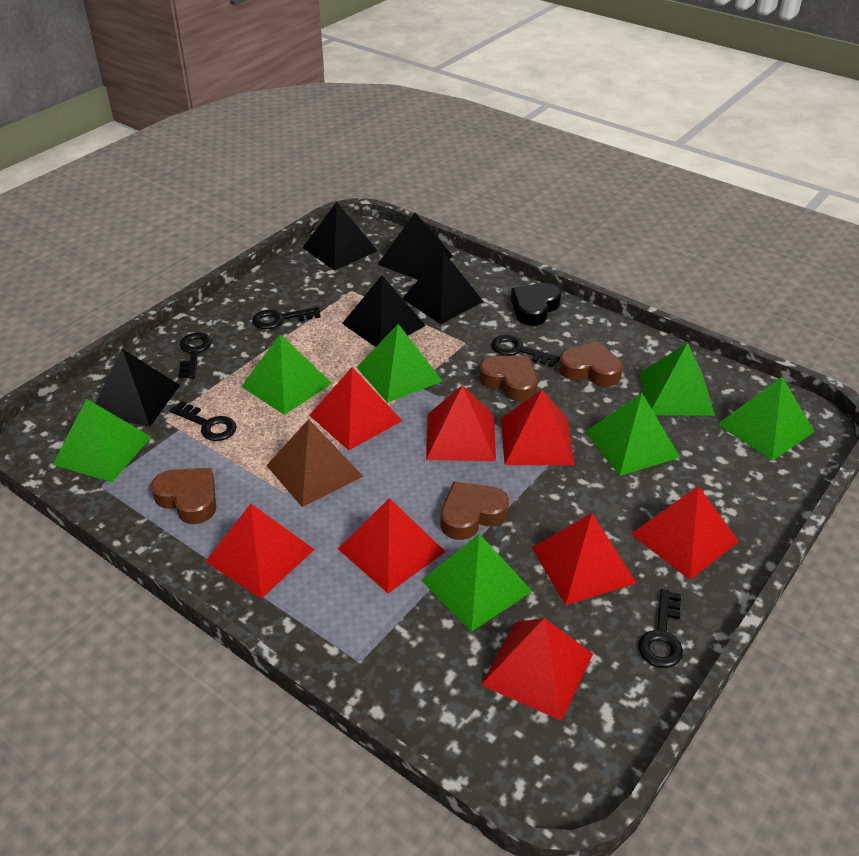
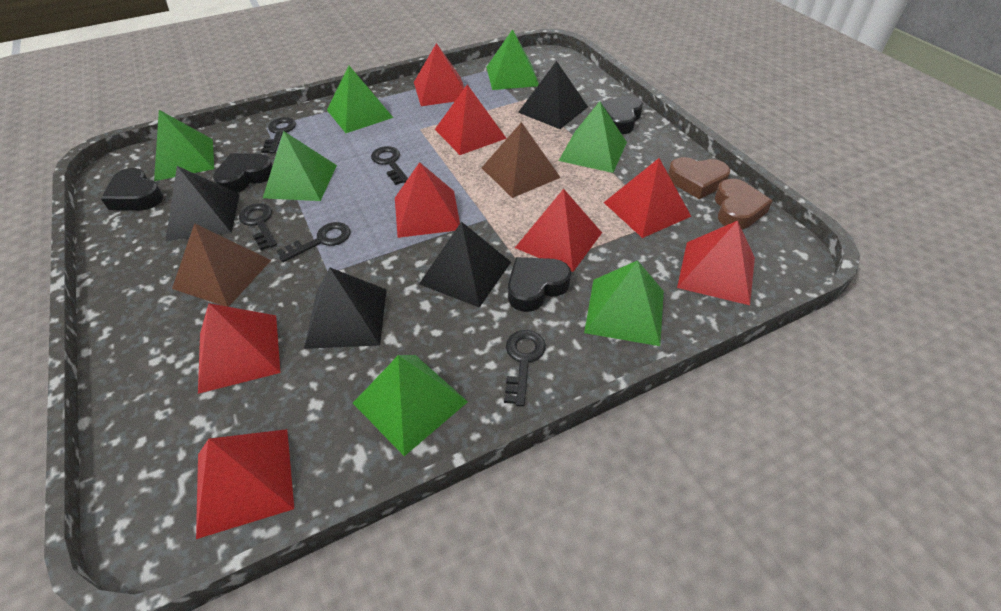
black heart: [511,283,561,326] = 1 -> [101,168,164,210] [213,153,273,193] [508,257,571,312] [601,96,643,134] = 4
black pyramid: [95,349,180,427] [303,202,378,271] [342,275,426,347] [377,213,453,280] [402,251,484,324] = 5 -> [166,166,240,241] [304,268,387,349] [419,222,511,308] [518,61,588,129] = 4
brown heart: [151,468,216,524] [441,481,509,540] [479,355,538,402] [559,341,623,386] = 4 -> [668,157,730,199] [715,179,772,230] = 2
brown pyramid: [266,419,363,507] = 1 -> [172,223,271,307] [482,122,561,198] = 2

